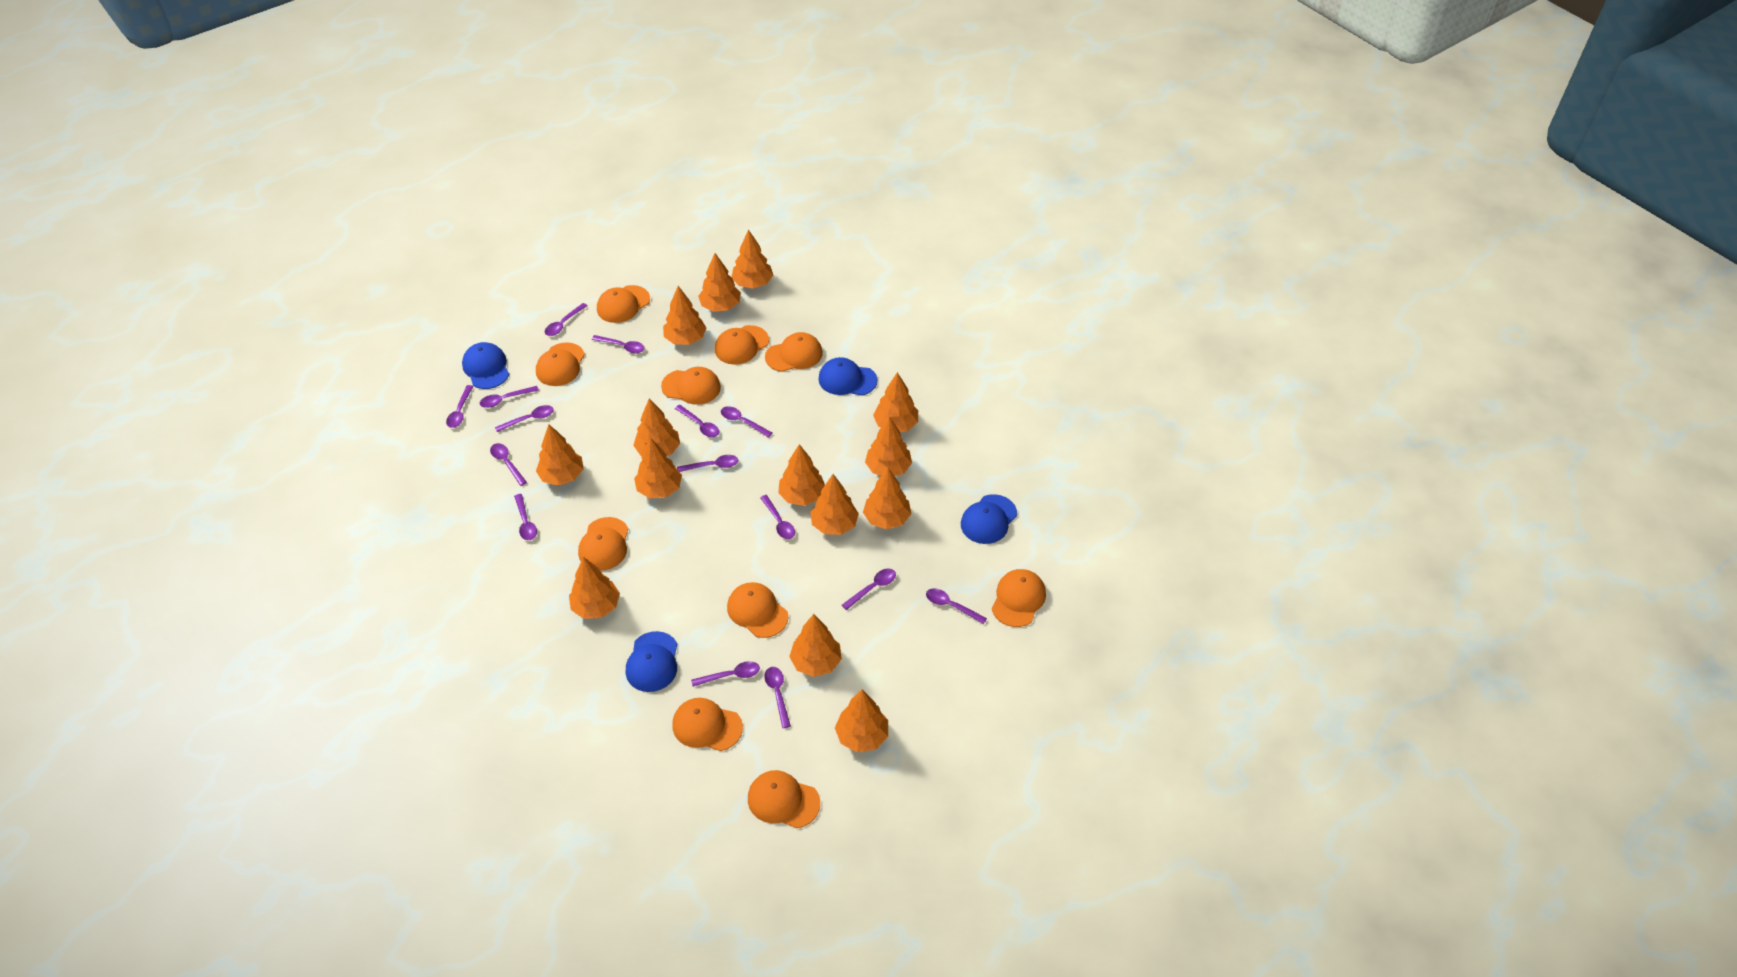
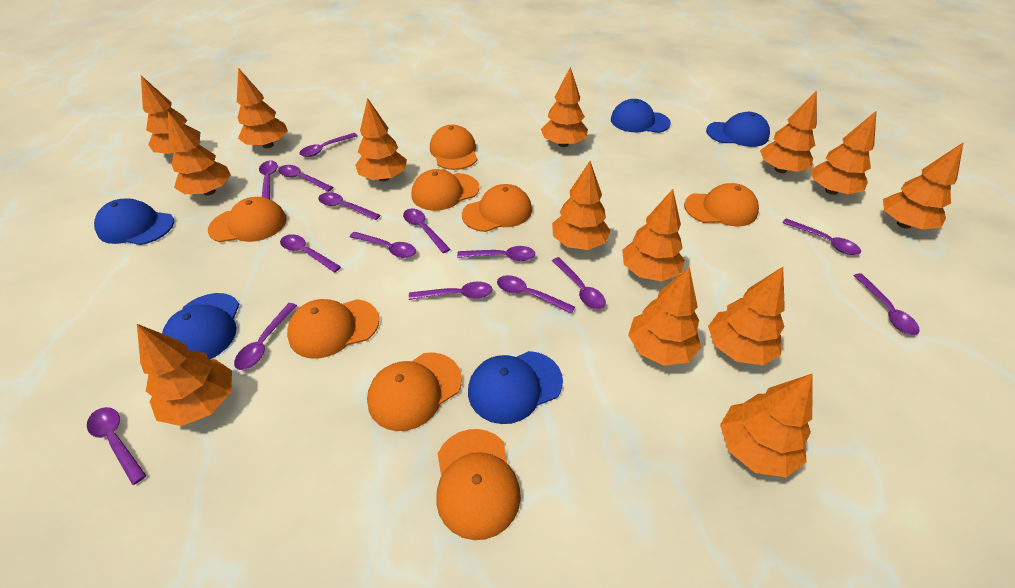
blue cap: [462,342,509,389] [626,631,677,692] [818,357,877,396] [961,494,1017,544] = 4 -> [94,199,174,245] [162,293,240,360] [468,351,563,424] [611,99,671,133] [706,112,770,147] = 5
orange cap: [536,342,585,386] [578,517,628,571] [597,285,650,323] [661,367,721,405] [673,698,743,751] [715,325,769,365] [727,582,788,638] [748,770,820,828] [765,332,823,372] [992,569,1046,627] = 10 -> [208,197,287,242] [287,299,379,359] [367,352,462,431] [412,169,479,211] [430,125,477,170] [436,429,521,540] [462,184,532,232] [684,183,759,227] = 8

